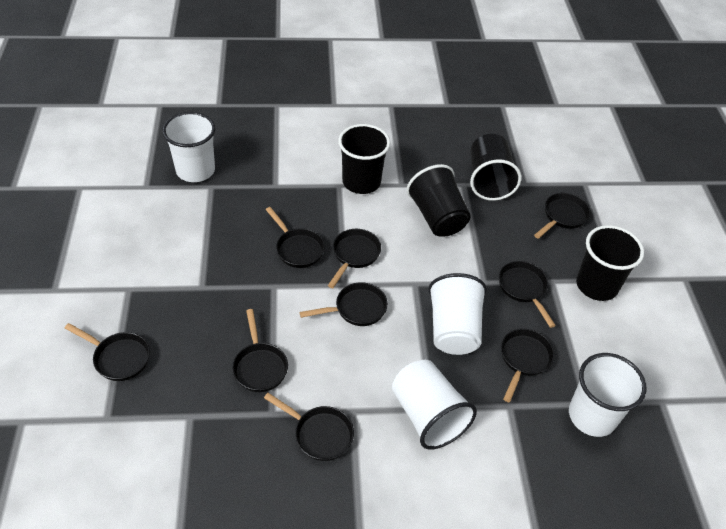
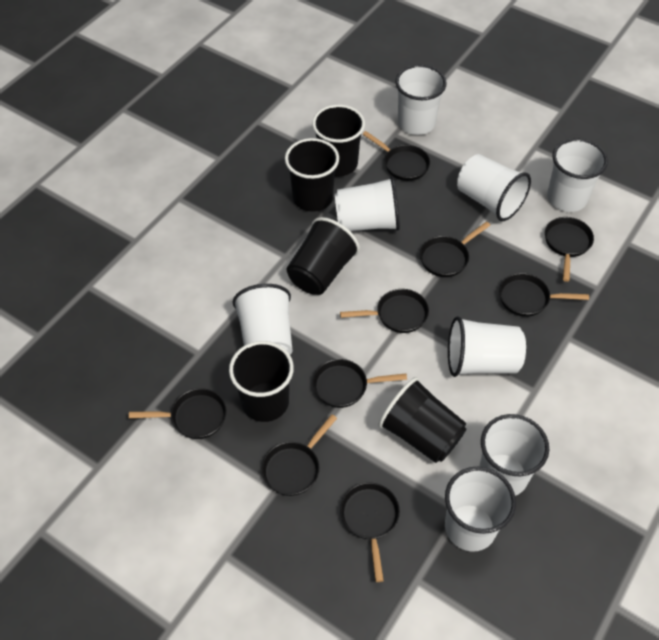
black cup: [338,124,390,194] [406,164,471,236] [470,134,521,201] [576,225,644,301] = 4 -> [229,341,294,422] [285,138,339,212] [286,217,360,295] [312,105,365,176] [379,377,466,463] = 5
white cup: [162,112,215,182] [392,360,477,449] [428,273,487,355] [569,353,647,437] = 4 -> [233,284,292,355] [335,177,400,231] [395,65,447,135] [445,467,516,552] [448,316,526,377] [457,154,531,221] [479,414,549,496] [547,139,608,212] = 8

